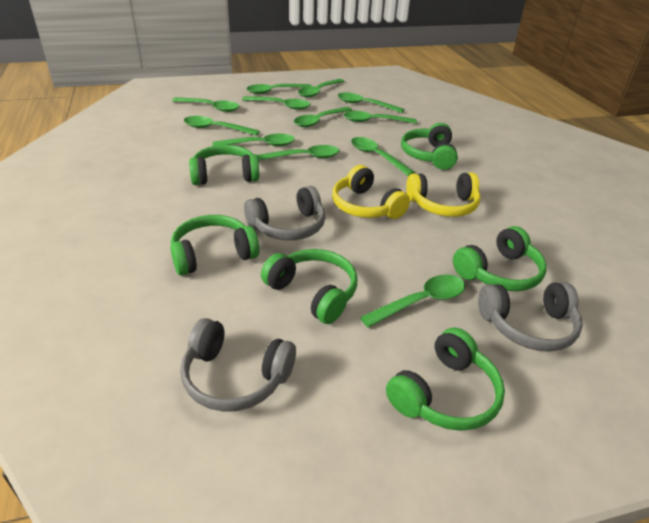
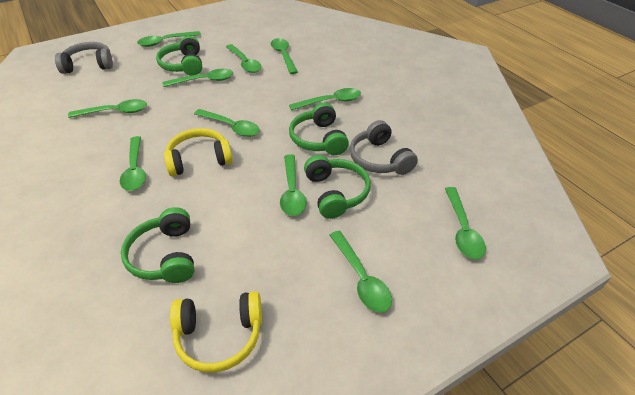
green headphones: [170,215,260,276] [189,145,259,185] [261,249,357,324] [386,328,505,431] [401,123,458,170] [453,226,547,291] = 6 -> [121,207,195,283] [156,36,202,76] [289,103,349,155] [304,155,371,219] = 4
green spoon: [172,97,239,112] [184,116,259,136] [213,133,295,146] [242,96,310,110] [246,84,311,94] [257,145,339,161] [294,107,352,127] [298,79,345,97] [338,92,404,113] [344,111,417,124] [351,137,415,176] [360,274,465,328] = 12 -> [68,99,147,118] [120,136,146,191] [137,31,201,47] [163,69,233,87] [194,109,260,137] [226,44,262,73] [271,38,298,74] [280,154,307,216] [289,88,361,110] [330,231,392,313] [445,187,486,260] = 11
grey headphones: [180,318,296,412] [244,186,326,240] [478,282,583,352] = 3 -> [55,42,113,74] [350,120,418,175] = 2

